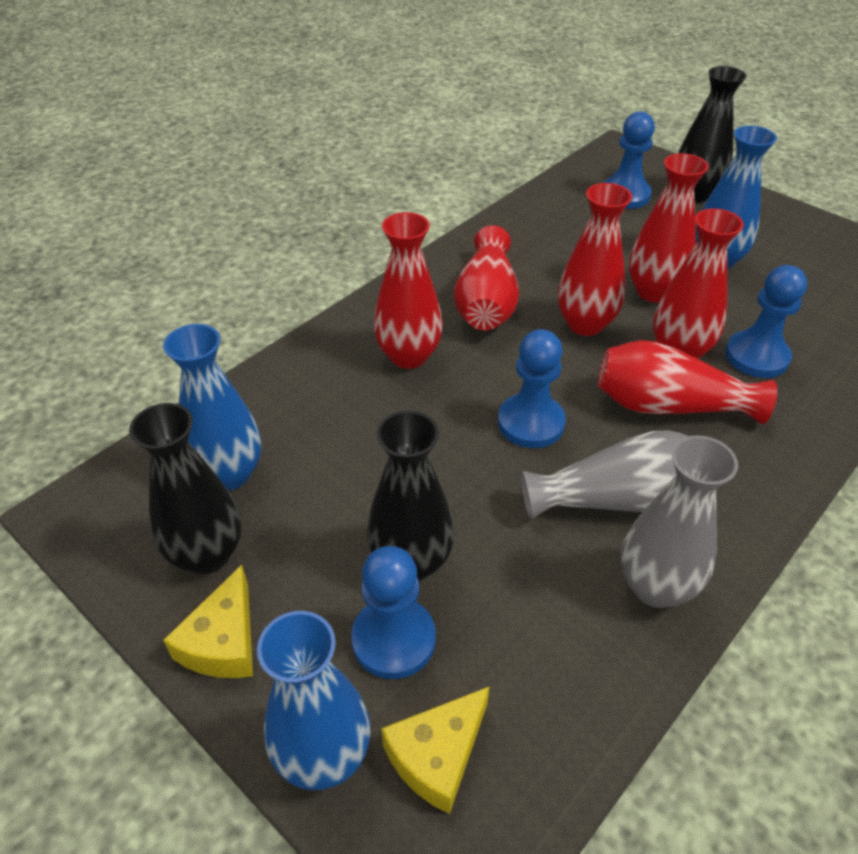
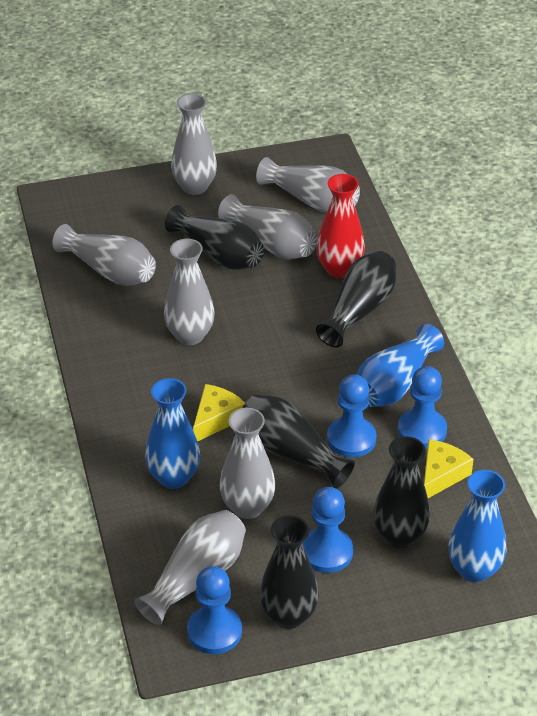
black vase: [129,403,242,574] [367,411,454,581] [678,66,746,203] = 3 -> [165,205,264,270] [243,394,355,489] [259,515,319,629] [316,251,396,347] [373,436,430,548] = 5
grey vase: [520,430,689,520] [621,435,738,608] = 2 -> [53,224,156,286] [134,510,246,626] [164,239,215,345] [171,93,217,195] [218,194,317,259] [219,408,276,519] [256,157,360,213] = 7
red vase: [374,212,443,369] [454,225,519,331] [558,183,632,336] [598,340,777,424] [629,153,708,303] [653,209,744,359] = 6 -> [316,174,365,278] = 1

